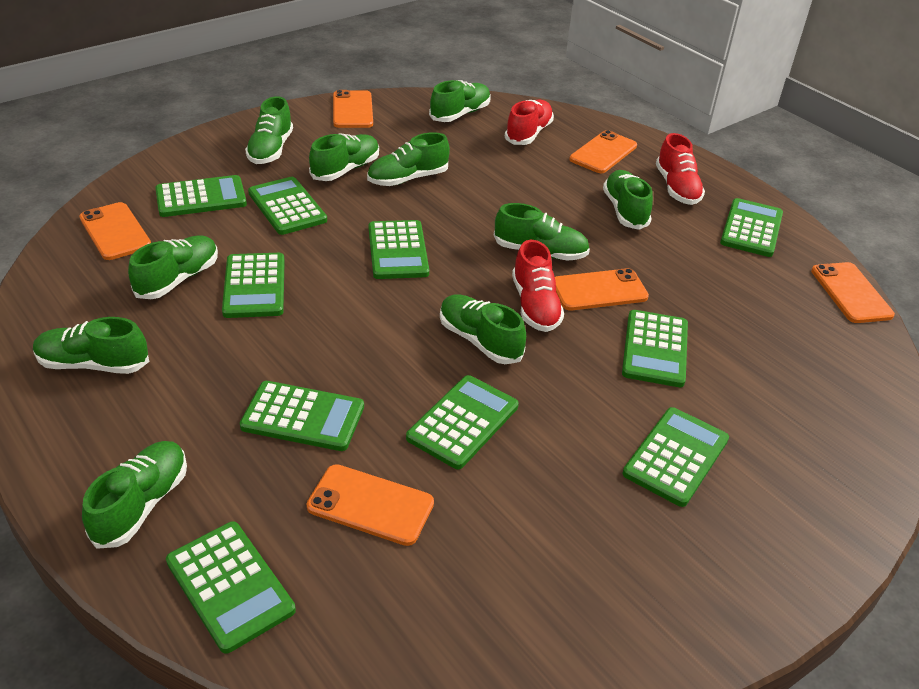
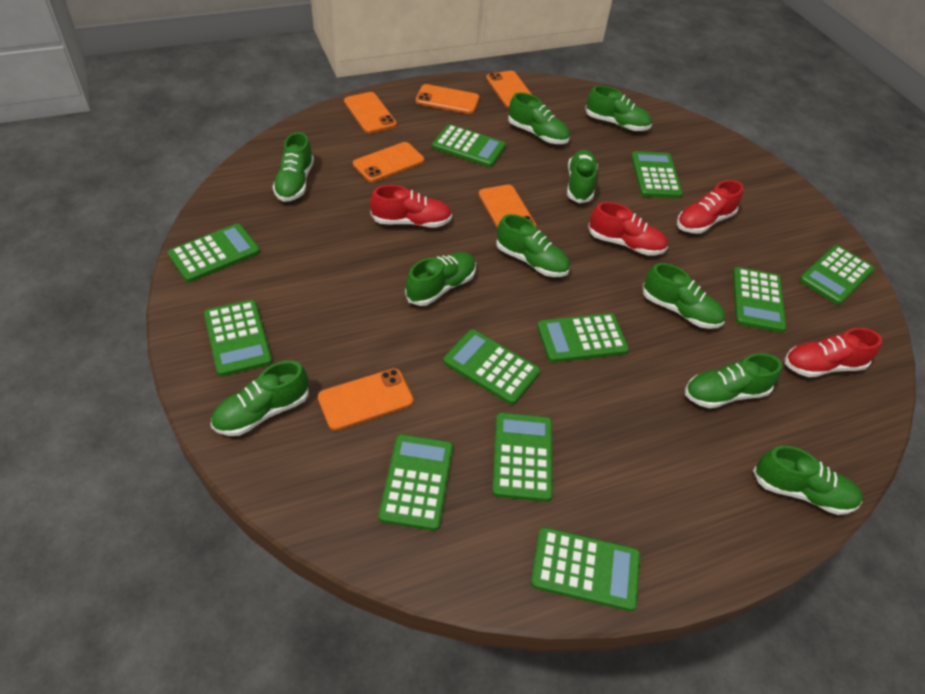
green calculator: [155,175,247,217] [166,521,296,654] [222,253,285,318] [240,381,364,451] [248,177,327,235] [368,220,429,279] [406,375,519,469] [622,310,688,387] [623,407,729,507] [720,198,783,257] = 10 -> [168,224,260,282] [204,300,272,376] [379,434,453,531] [432,124,506,167] [443,329,540,405] [492,413,552,502] [531,527,640,611] [537,313,629,363] [631,151,683,198] [733,267,786,333] [799,245,874,305] = 11
red shoe: [505,99,554,145] [512,240,564,332] [656,133,705,205] = 3 -> [370,185,452,228] [588,202,668,255] [677,180,743,233] [785,328,882,377] = 4

